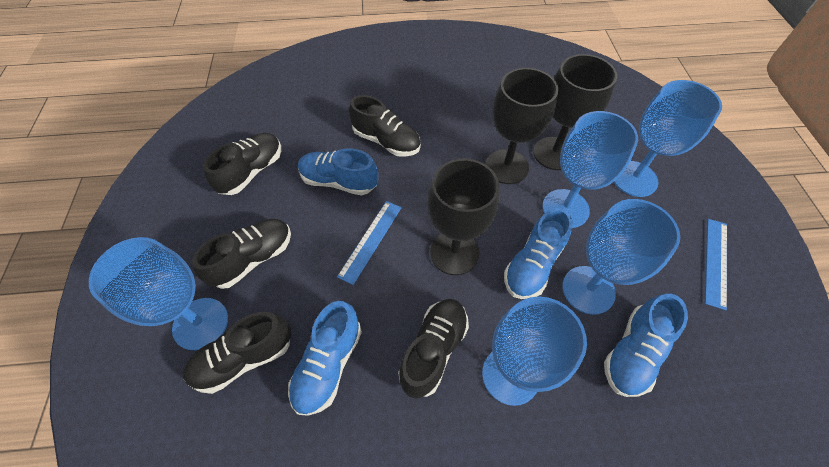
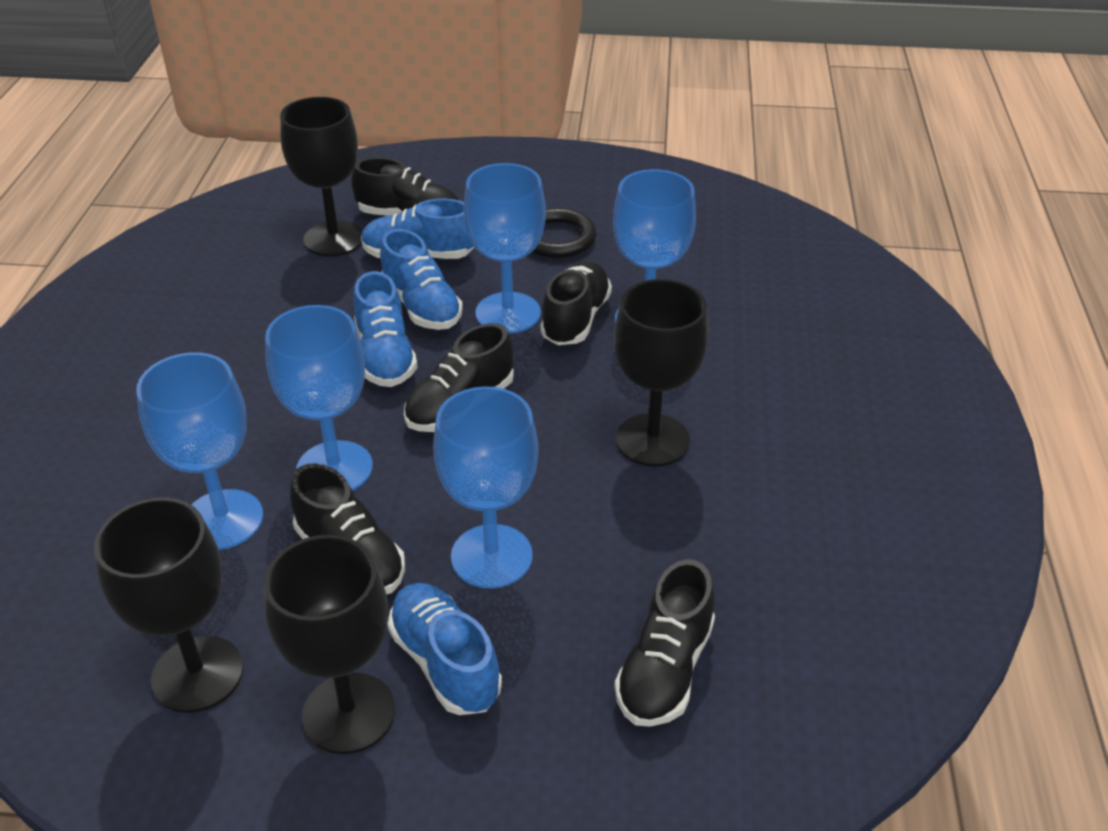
black goblet: [428,159,499,275] [485,68,559,184] [533,54,617,170] = 3 -> [94,497,243,713] [264,535,395,754] [280,97,363,257] [614,279,709,467] = 4
black ring: none = 0 -> [532,208,597,258] = 1
blue ruler: [337,201,402,285] [705,219,727,310] = 2 -> none = 0

